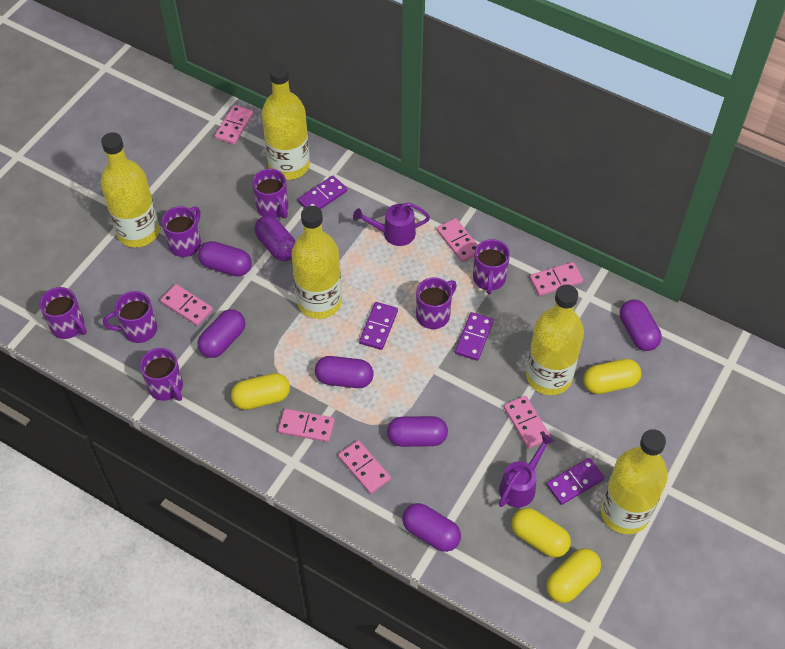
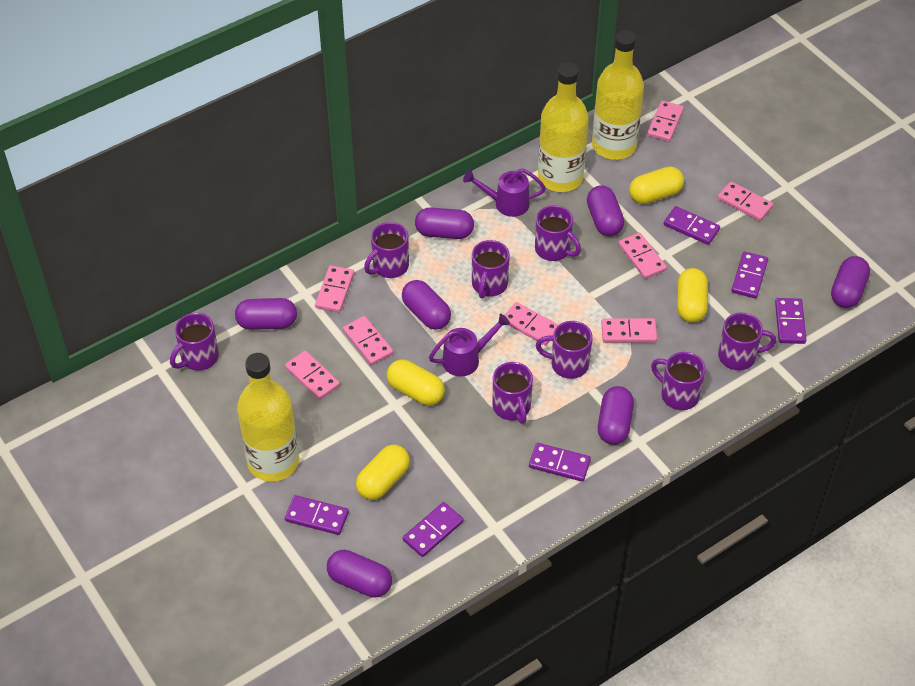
pink domino: [160,284,213,326] [215,105,253,144] [278,409,335,442] [338,440,391,494] [437,218,478,262] [504,396,551,448] [530,262,583,296] = 7 -> [285,351,340,400] [315,265,354,312] [343,316,393,365] [504,302,559,346] [601,318,657,343] [618,233,667,279] [647,101,684,142] [717,181,773,221] = 8
purple domino: [298,176,347,209] [359,302,398,350] [455,312,494,361] [546,458,605,505] = 4 -> [285,495,349,535] [403,502,463,557] [529,443,591,482] [664,206,720,245] [731,251,768,298] [775,298,806,344] = 6
purple mug: [39,287,87,339] [103,291,157,343] [140,348,183,401] [162,206,201,257] [252,169,288,219] [416,278,457,329] [473,239,510,294] = 7 -> [170,313,219,371] [364,222,409,278] [472,240,510,299] [493,362,533,424] [535,205,581,261] [536,321,593,379] [651,352,706,410] [718,313,776,370] = 8
yellow bottle: [101,132,160,247] [262,63,310,180] [291,206,342,319] [526,284,584,395] [601,429,668,534] = 5 -> [237,353,299,482] [538,63,589,192] [592,30,644,160] = 3

